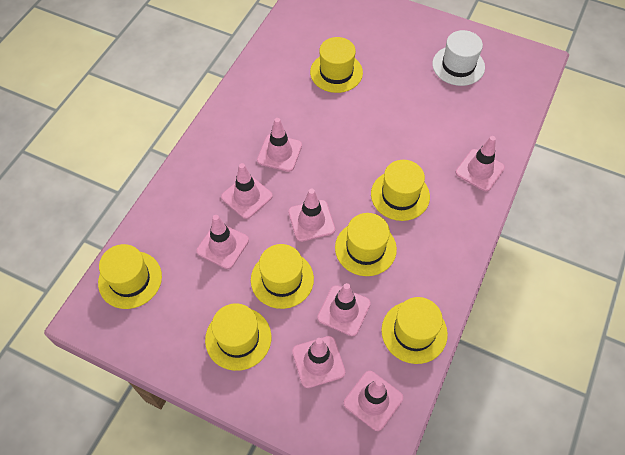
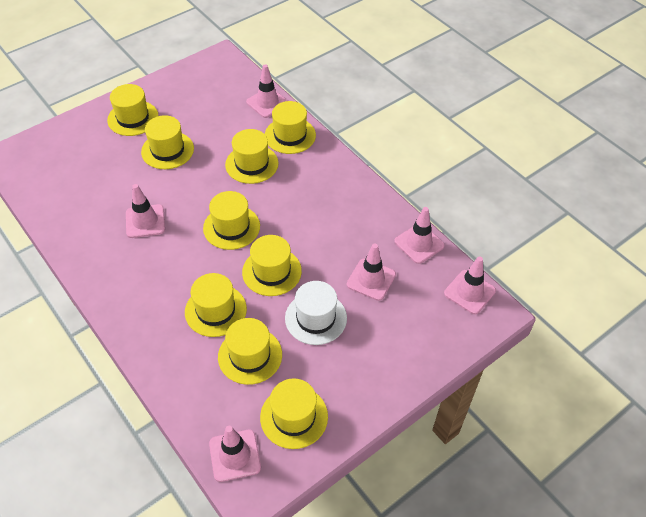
pink traffic cone: [197,215,249,269] [221,163,273,219] [257,118,302,172] [288,189,335,242] [292,336,346,388] [317,283,371,336] [344,371,403,431] [456,136,505,192] = 8 -> [126,184,165,238] [209,426,261,482] [246,64,288,118] [347,244,396,301] [394,207,445,264] [444,256,496,314] = 6
yellow hat: [98,244,162,309] [205,303,271,371] [251,244,314,309] [310,37,363,93] [335,213,397,276] [371,160,430,221] [381,297,448,364] = 7 -> [107,84,159,136] [141,115,194,169] [185,273,247,337] [203,191,260,250] [218,318,282,385] [225,129,279,184] [242,235,302,296] [260,378,328,449] [265,101,316,154] = 9

